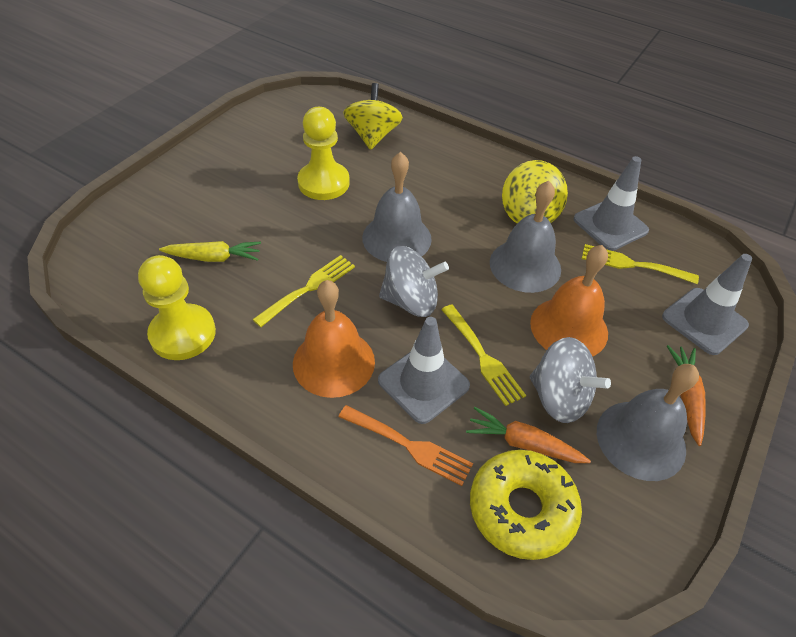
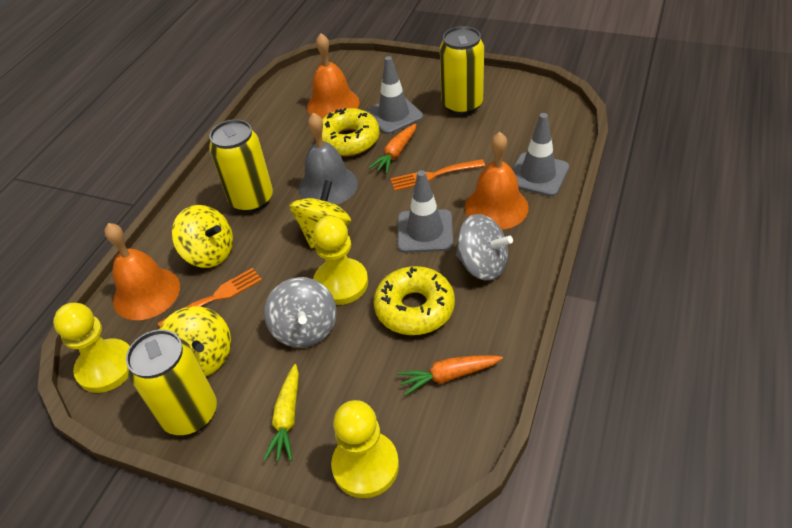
grey bell: [362,152,432,262] [490,181,561,293] [597,364,699,481] = 3 -> [299,113,358,205] = 1
orange bell: [293,280,375,398] [530,245,608,357] = 2 -> [104,223,180,320] [307,33,360,119] [465,132,529,230] = 3
orange fork: [338,405,473,486] = 1 -> [157,268,262,327] [390,159,485,191] = 2
yellow can: none = 0 -> [126,330,217,435] [209,119,273,213] [440,26,484,115] = 3
yellow donut: [470,450,582,560] = 1 -> [322,108,380,156] [374,266,455,335] = 2
yellow fork: [252,255,355,327] [441,304,526,406] [582,244,699,284] = 3 -> none = 0
yellow pawn: [138,255,216,360] [297,107,350,200] = 2 -> [53,303,130,393] [313,216,368,305] [331,400,399,498] = 3
yellow spinning top: [343,83,403,150] [502,160,568,223] = 2 -> [159,306,231,377] [172,205,233,268] [289,180,351,249] = 3

